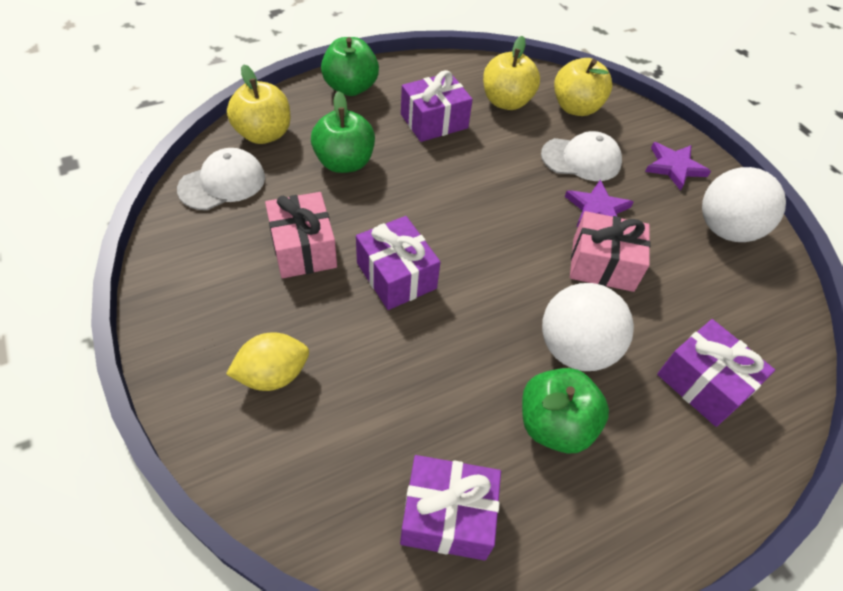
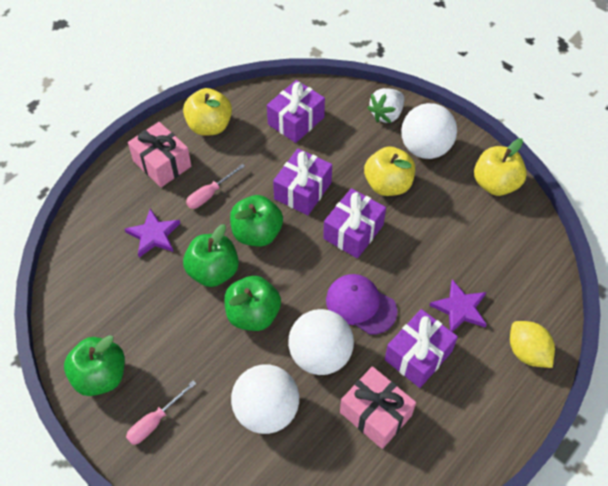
green apple: [311,91,375,173] [321,37,379,96] [522,368,609,453] = 3 -> [64,335,125,396] [183,224,239,287] [224,276,281,331] [230,195,283,246] = 4
pink screwdriver: none = 0 -> [126,380,197,445] [186,164,245,209] = 2
purple cap: none = 0 -> [326,274,397,335] = 1
white ball: [542,283,634,371] [702,167,786,242] = 2 -> [231,364,299,434] [288,309,354,375] [401,103,457,159] = 3
white cap: [177,148,265,210] [541,131,622,181] = 2 -> none = 0
white strawberry: none = 0 -> [367,88,404,123] = 1

